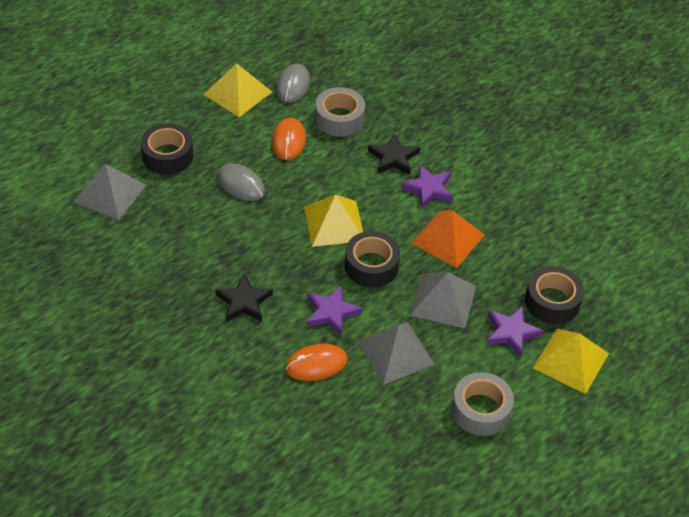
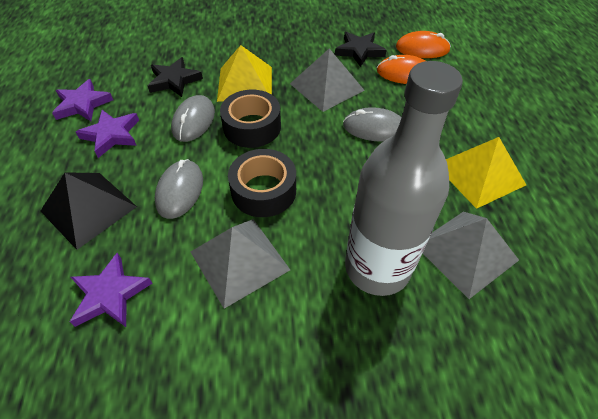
black pyramid: none = 0 -> [41,172,137,250] = 1
black tape: [140,123,194,175] [345,231,400,288] [525,266,584,324] = 3 -> [220,90,281,148] [228,149,296,217] = 2
grey bottle: none = 0 -> [345,61,463,296] = 1
grey mouse: [217,163,265,201] [276,64,310,103] = 2 -> [155,159,203,219] [171,95,215,142] [343,107,402,142] = 3
grey tape: [315,87,365,137] [452,372,514,436] = 2 -> none = 0
orange pyramid: [411,210,485,268] = 1 -> none = 0
yellow pyramid: [203,63,272,117] [304,195,363,247] [533,329,609,394] = 3 -> [217,45,272,102] [446,137,526,209] = 2

